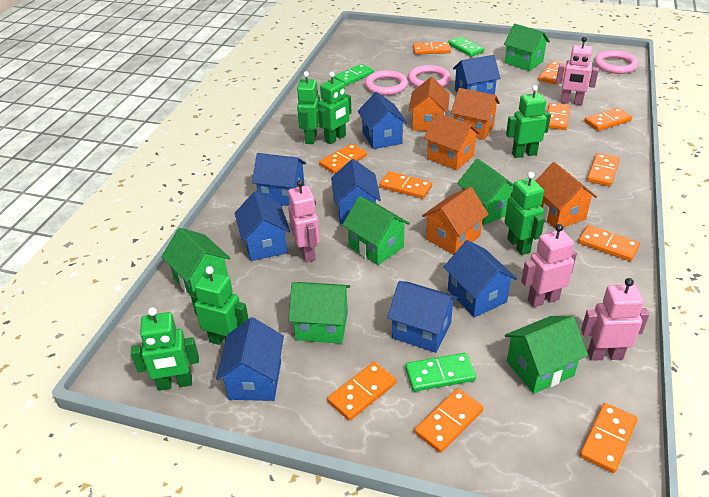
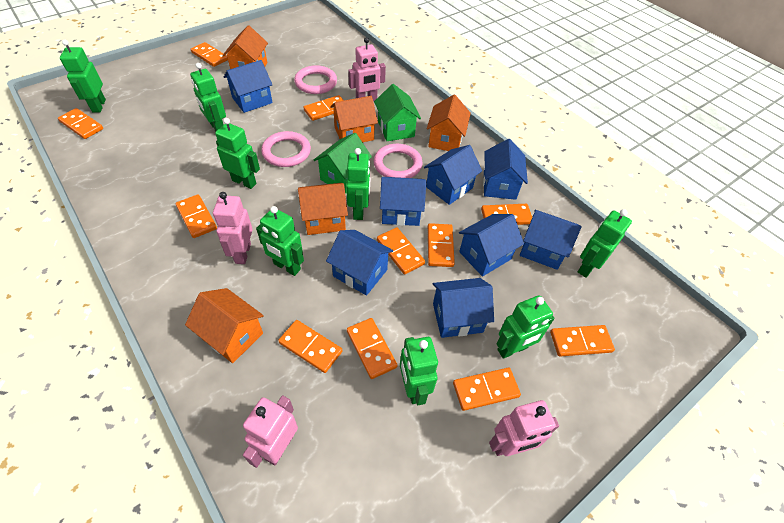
green domino: [334,64,374,86] [405,353,476,392] [448,36,484,57] = 3 -> none = 0
green house: [161,228,231,296] [289,282,350,344] [343,196,410,265] [457,158,513,225] [504,24,550,71] [505,316,588,394] = 6 -> [314,133,372,194] [374,84,421,141] = 2
green robot: [131,307,199,391] [191,266,248,345] [297,71,320,144] [318,72,352,144] [505,172,545,255] [506,85,551,158] = 6 -> [60,40,106,113] [190,63,226,132] [215,118,260,189] [256,206,304,276] [346,148,370,220] [400,337,438,405] [496,295,554,359] [578,209,632,278] = 8

